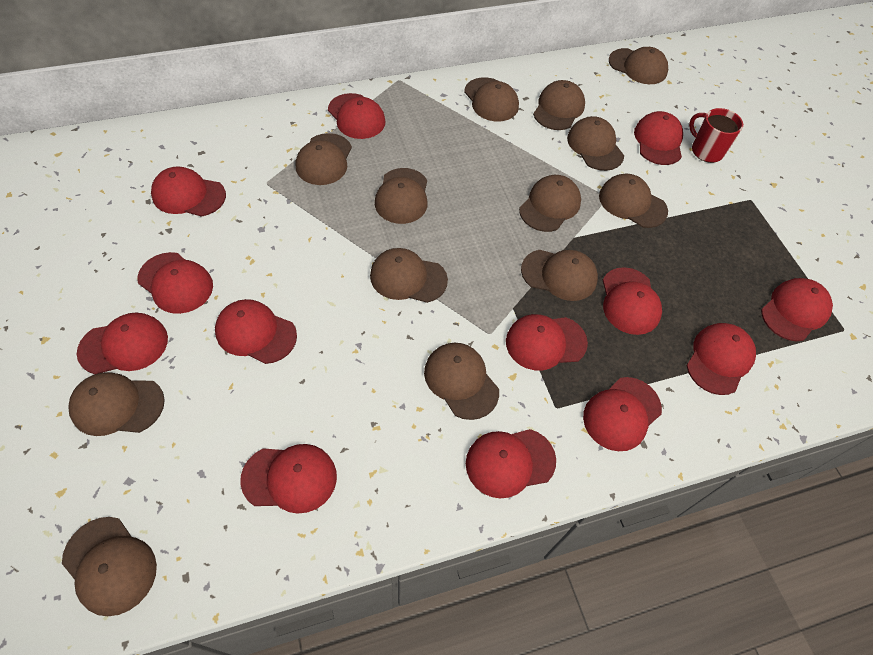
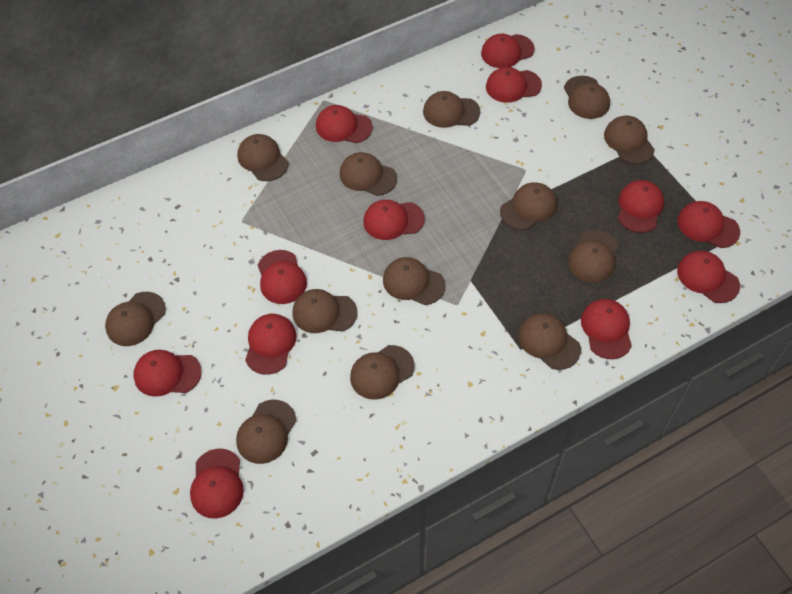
red cap: [77,313,168,374] [137,252,213,314] [151,166,226,217] [215,299,297,364] [240,444,337,514] [328,93,386,139] [466,429,556,498] [506,314,588,370] [583,377,662,451] [603,267,662,335] [634,111,683,165] [686,323,756,395] [761,278,833,341] = 13 -> [133,350,202,397] [190,448,244,519] [245,314,297,375] [258,250,307,304] [316,105,373,143] [363,200,425,240] [481,34,535,68] [486,67,542,103] [581,299,632,359] [618,180,664,233] [677,250,740,303] [678,201,740,248] = 12
red mug: [689,108,743,163] = 1 -> none = 0

